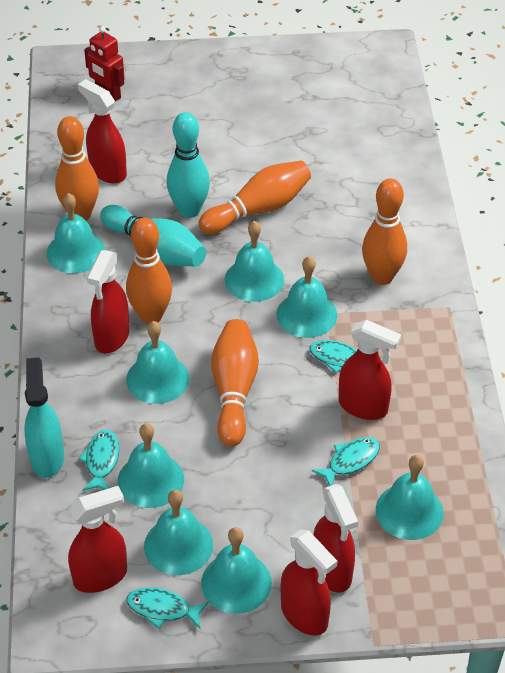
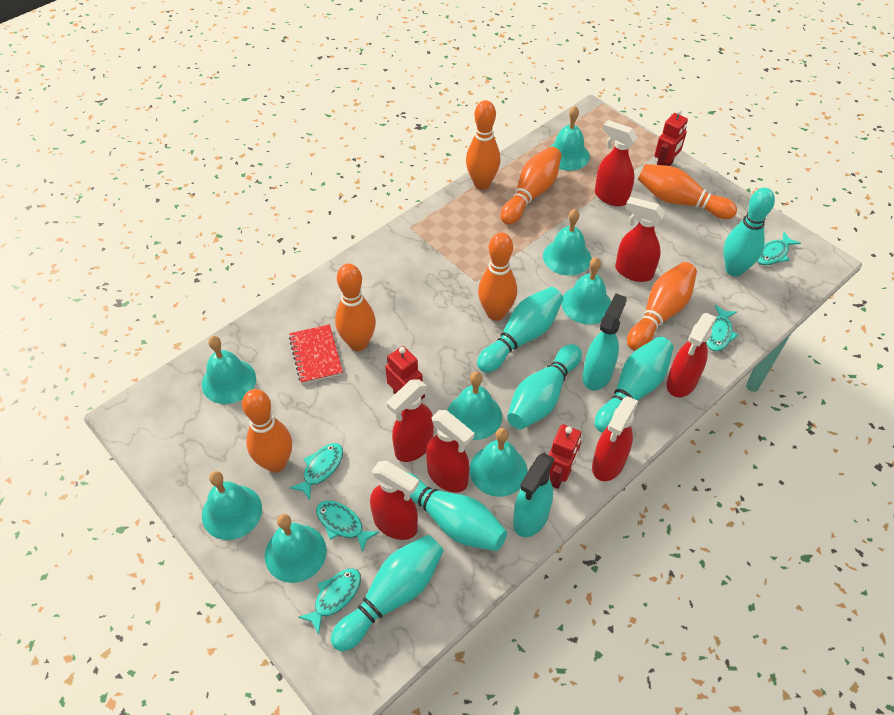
orange bowling pin: [55,116,99,220] [126,218,172,324] [199,160,311,234] [211,319,259,447] [362,179,407,285] = 5 -> [242,389,292,473] [335,264,376,351] [466,100,501,190] [478,232,517,321] [501,147,562,225] [627,262,697,351] [638,164,737,219] = 7
red notebook: none = 0 -> [289,324,343,384] = 1
red robot: [84,27,125,102] = 1 -> [385,346,425,400] [549,424,581,489] [654,109,688,166] = 3
red spray bottle: [68,486,127,593] [78,79,127,183] [87,250,130,353] [281,529,338,636] [313,484,358,593] [339,320,401,420] = 6 -> [370,461,419,540] [387,379,434,462] [426,410,475,493] [592,396,639,481] [595,120,638,206] [615,197,665,282] [666,313,717,397] = 7
turquoise bowling pin: [100,205,206,267] [167,112,210,218] = 2 -> [331,535,444,651] [407,472,507,551] [477,287,563,373] [507,344,582,429] [595,337,674,433] [723,188,775,277] = 6
turquoise fish: [78,430,119,491] [126,587,209,628] [310,340,381,373] [312,437,380,486] = 4 -> [289,443,343,500] [298,568,361,635] [316,501,379,553] [706,305,738,351] [757,232,801,265] = 5
turquoise spray bottle: [24,357,64,478] = 1 -> [513,453,555,537] [582,293,627,390] = 2

